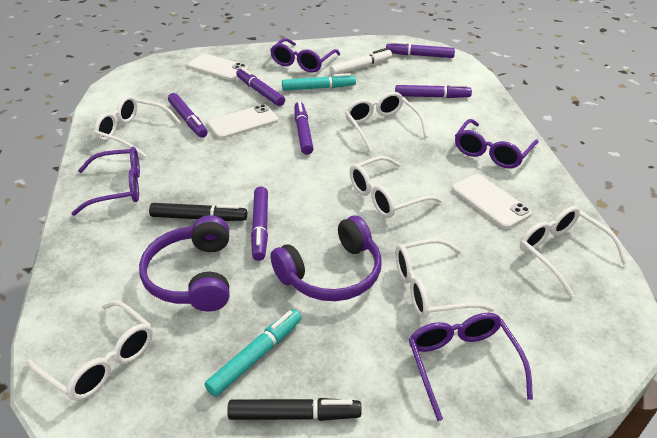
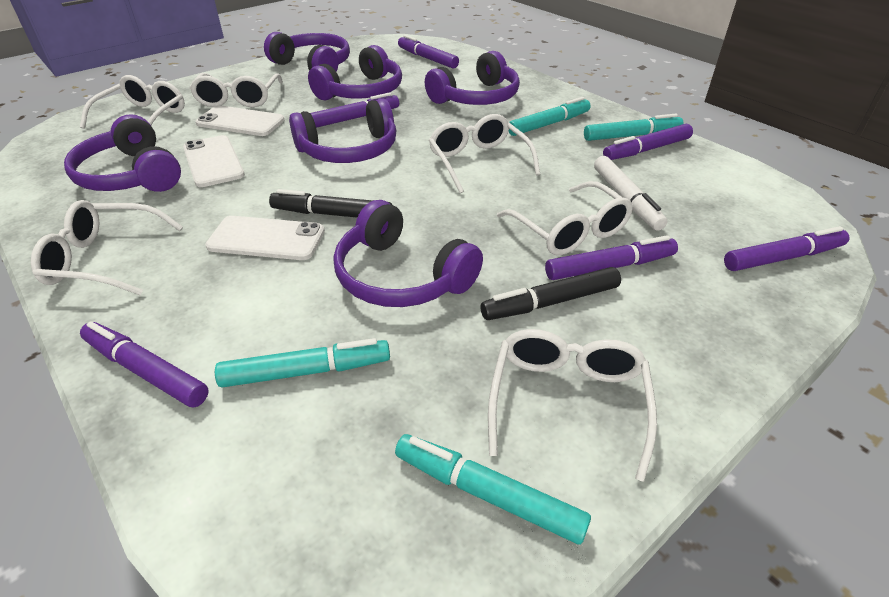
purple glasses: [71,147,140,216] [270,38,340,73] [409,313,533,421] [455,119,538,169] = 4 -> none = 0
purple headphones: [139,215,230,311] [271,216,382,301] = 2 -> [64,114,181,192] [264,32,350,71] [289,98,396,163] [308,45,402,100] [334,200,483,307] [425,51,520,105] = 6
turquoise marker: [204,309,302,397] [282,73,356,91] = 2 -> [215,338,390,388] [395,434,591,545] [508,97,591,136] [584,114,684,141] = 4

